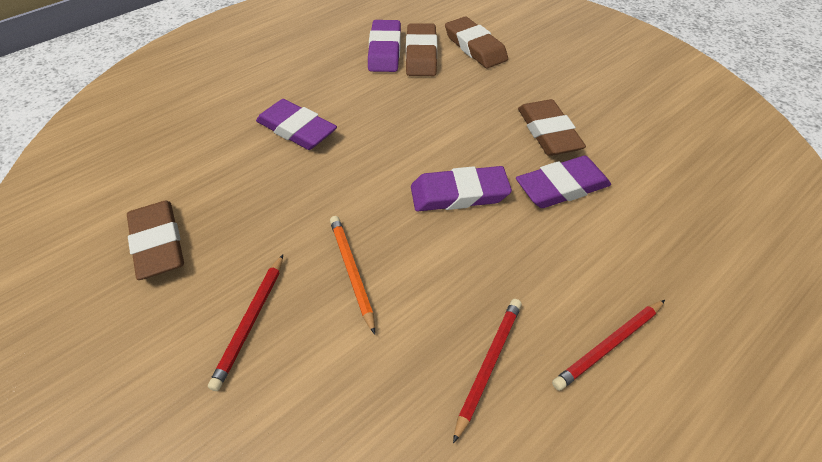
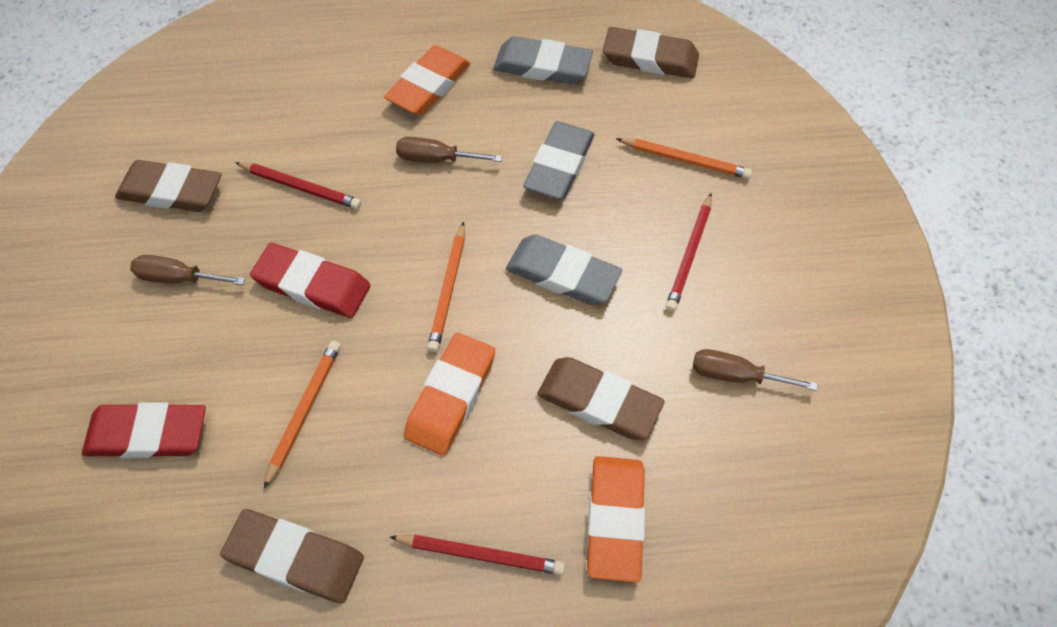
brown screwdriver: none = 0 -> [130,255,245,285] [396,137,502,163] [693,349,818,391] = 3
grey eraser: none = 0 -> [493,36,593,84] [506,234,622,305] [523,121,594,199] = 3
orange eraser: none = 0 -> [384,45,470,115] [404,333,495,456] [587,456,645,582] = 3
orange pencil: [330,216,375,335] = 1 -> [264,341,341,489] [427,222,465,352] [616,138,752,179] = 3
purple eraser: [256,99,337,150] [368,20,401,72] [411,166,512,211] [516,156,611,208] = 4 -> none = 0
red eraser: none = 0 -> [82,402,206,458] [250,243,370,318] = 2

